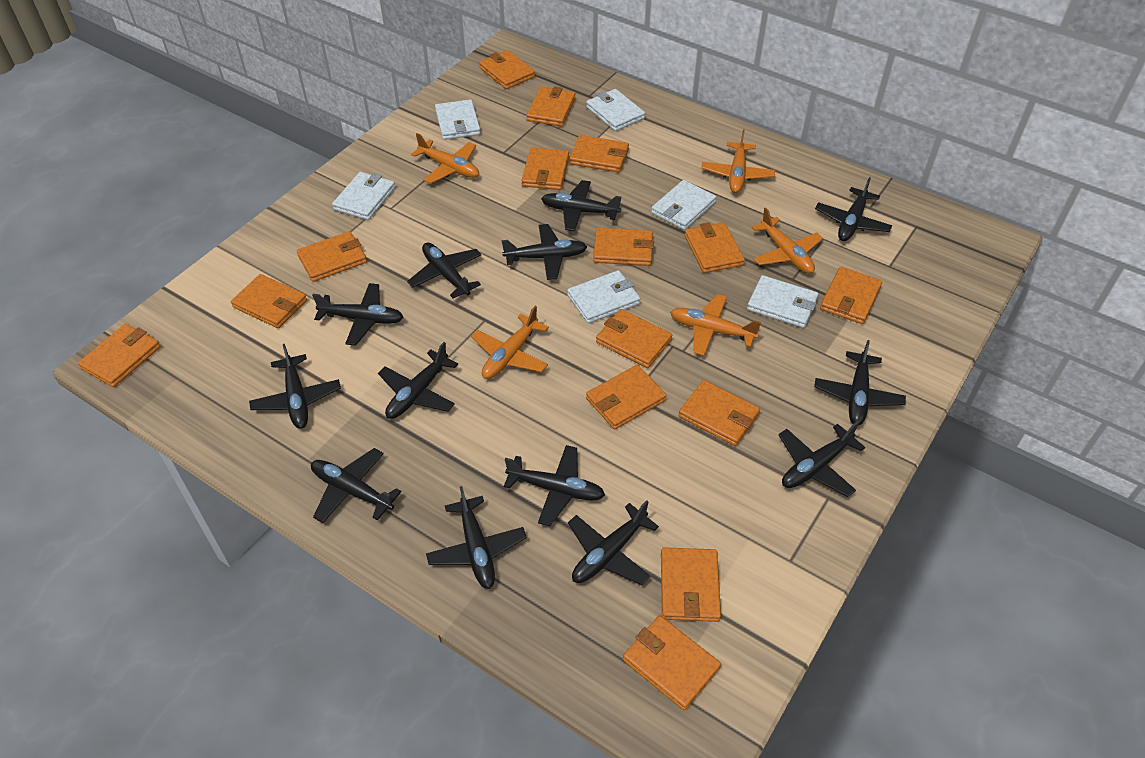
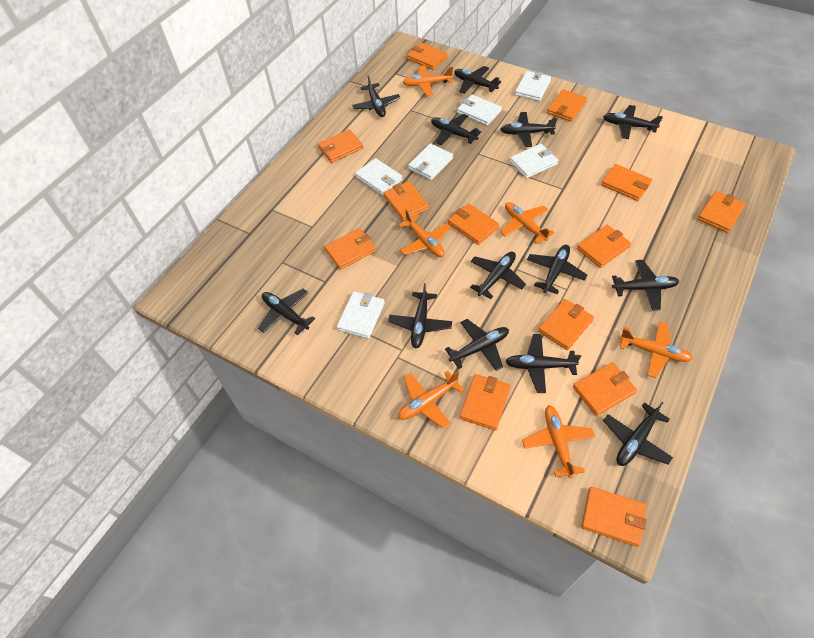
orange plane: [411,133,479,184] [471,306,549,379] [670,294,761,356] [701,129,775,193] [752,207,823,274] = 5 -> [398,209,451,257] [398,370,464,428] [402,65,453,96] [500,202,555,244] [522,405,595,478] [619,321,693,378] = 6
orange wallet: [78,324,161,387] [231,274,307,328] [297,231,367,282] [479,50,535,89] [521,147,569,190] [527,86,575,127] [569,135,629,172] [586,365,667,429] [593,228,654,266] [596,309,672,368] [623,615,721,710] [661,547,721,622] [678,380,760,446] [685,222,745,273] [820,267,882,324] = 15 -> [318,129,363,163] [324,228,376,270] [384,181,429,221] [407,43,448,70] [448,203,499,245] [460,374,511,431] [538,299,594,350] [547,89,587,122] [573,362,637,416] [577,225,631,268] [581,487,647,547] [601,164,652,201] [697,191,746,233] = 13

